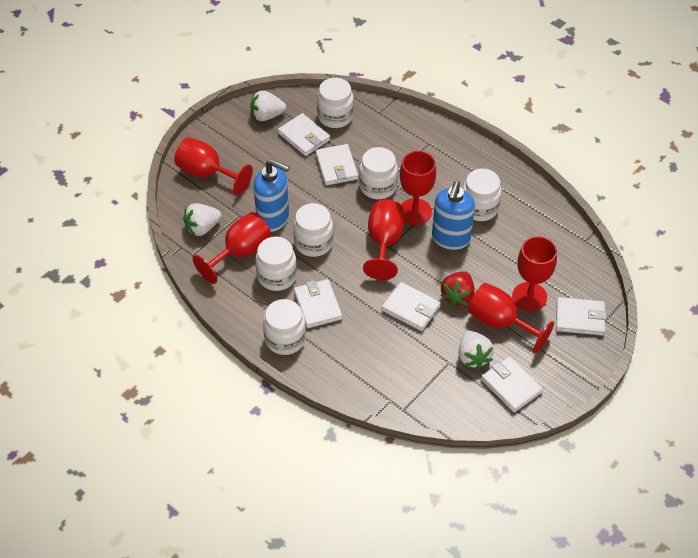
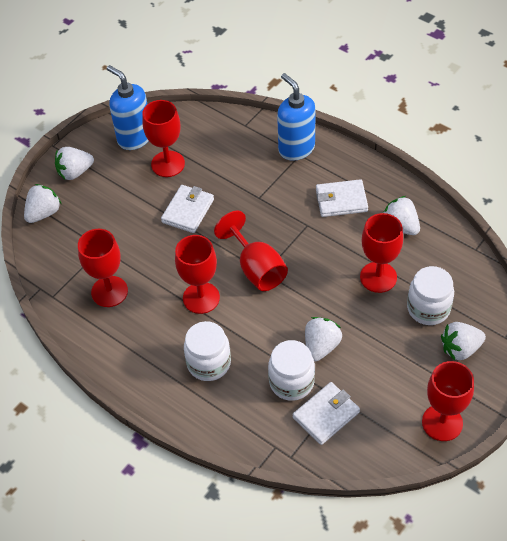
red strawberry: [440,271,475,307] = 1 -> none = 0
white jar: [255,237,297,291] [263,299,306,355] [293,203,333,257] [317,78,354,128] [359,147,398,199] [463,169,501,221] = 6 -> [184,321,231,381] [268,340,315,401] [407,266,454,325] = 3
white strawberry: [183,203,222,236] [250,90,286,121] [458,331,494,369] = 3 -> [24,184,62,223] [55,147,94,180] [305,317,342,361] [383,196,420,235] [441,322,486,360] = 5
white wallet: [278,113,330,156] [294,279,342,328] [316,144,358,185] [382,282,441,331] [481,356,543,413] [556,297,607,336] = 6 -> [161,185,214,233] [293,382,360,445] [316,179,368,217] = 3

